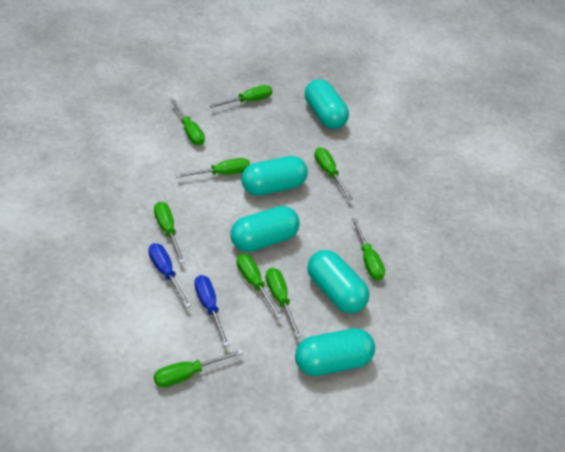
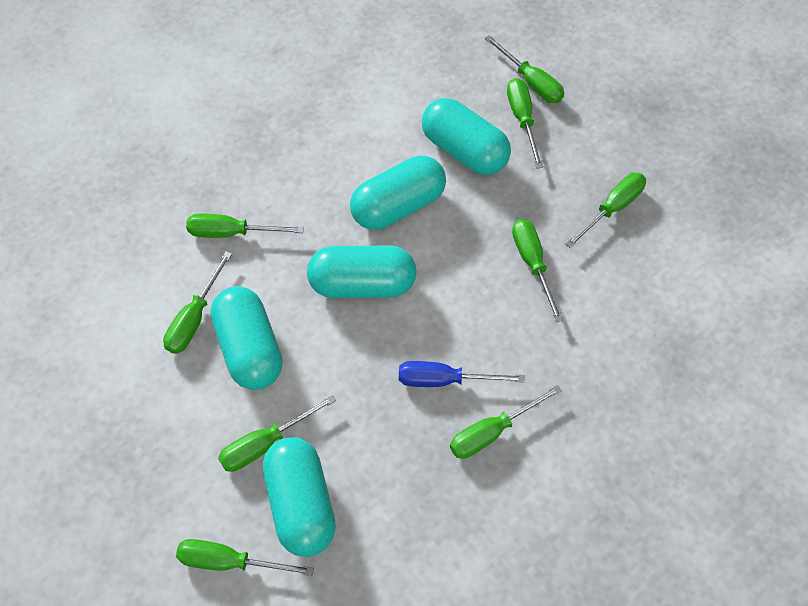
blue screwdriver: [148,243,191,308] [194,275,230,346] = 2 -> [399,361,525,387] = 1

